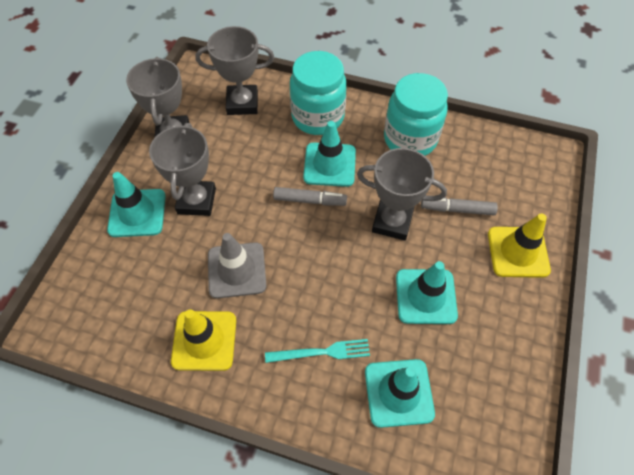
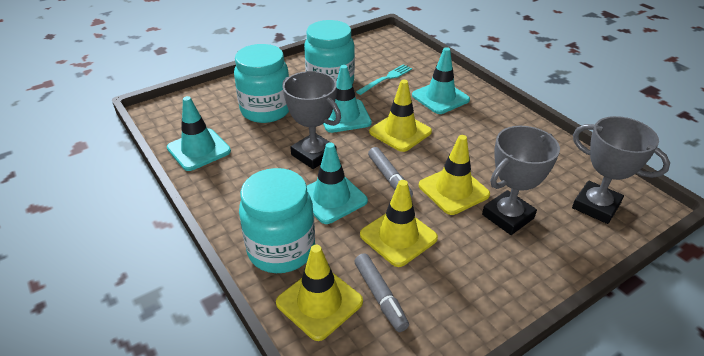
grey traffic cone: [208,233,266,299] = 1 -> none = 0
grey trophy: [126,57,190,137] [149,123,216,216] [195,26,274,115] [357,148,447,240] = 4 -> [282,71,341,169] [482,126,560,235] [572,116,670,224] = 3
turquoise jar: [290,51,347,135] [384,73,448,156] = 2 -> [234,44,289,123] [239,168,315,273] [304,20,355,84] = 3
yellow traffic cone: [171,309,236,371] [488,213,551,278] = 2 -> [276,245,363,341] [360,180,438,267] [369,80,432,152] [419,135,490,215] = 4

